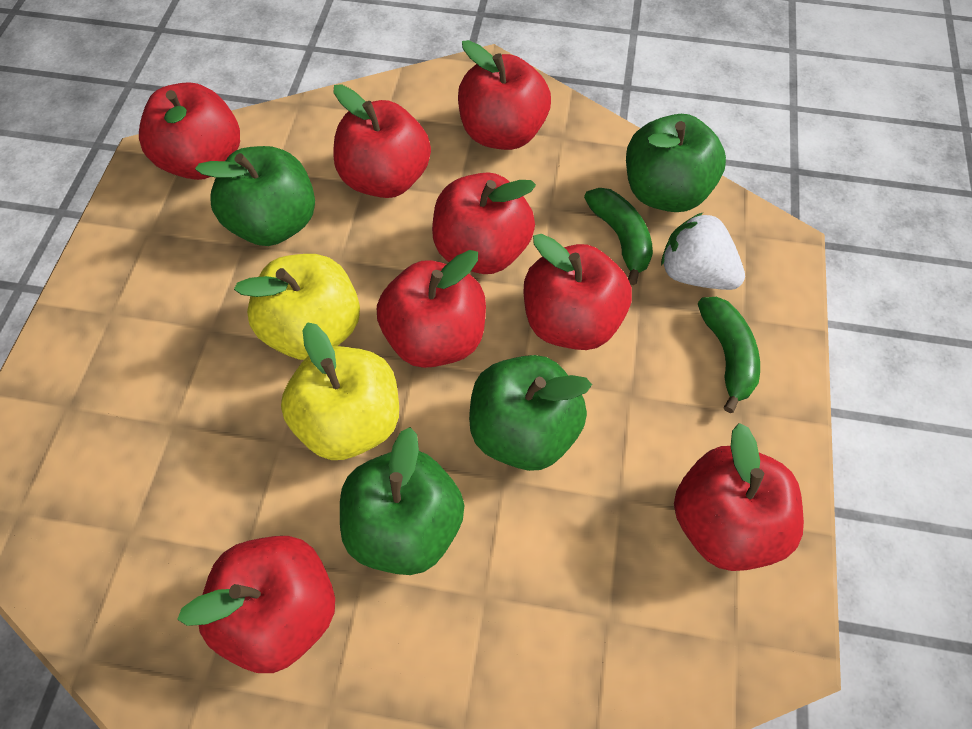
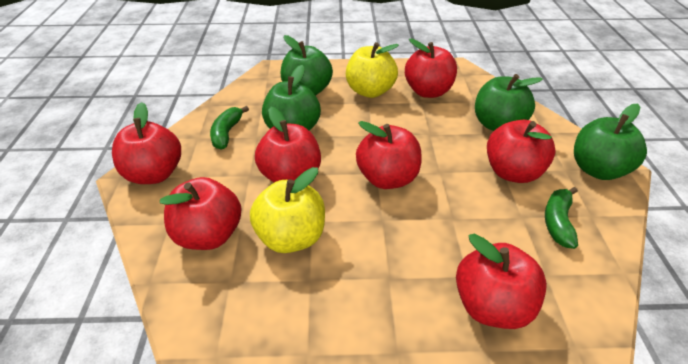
red apple: [139,82,240,180] [177,536,335,673] [333,84,431,198] [377,250,486,368] [432,172,536,274] [458,40,551,150] [524,234,632,350] [674,423,804,571] = 8 -> [112,102,181,184] [160,177,241,250] [255,107,321,182] [356,121,422,189] [405,39,457,98] [456,234,547,329] [487,120,556,183] = 7
white strawberry: [661,213,745,290] = 1 -> none = 0

